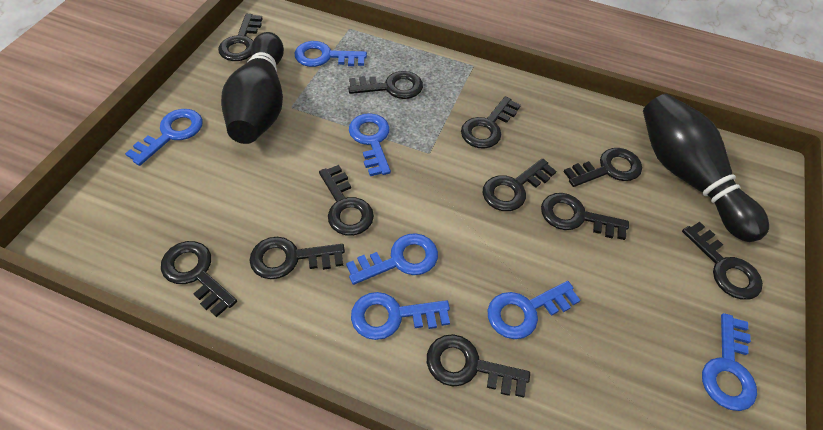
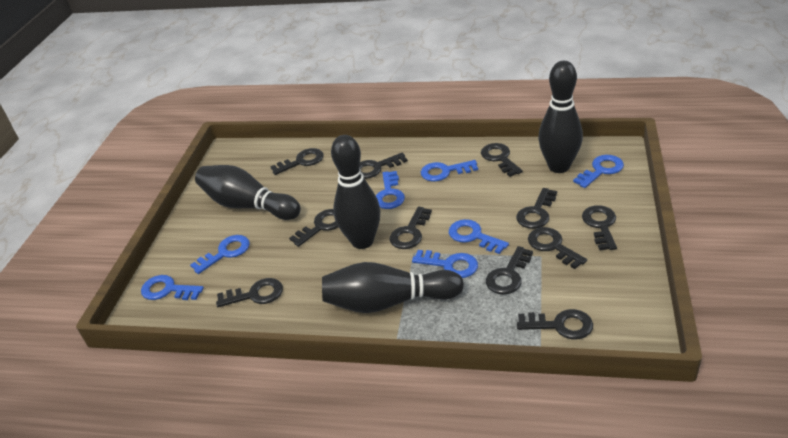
black bowling pin: [221,32,284,144] [643,94,769,242] = 2 -> [195,165,301,220] [322,262,464,313] [331,135,381,249] [538,61,583,173] = 4

